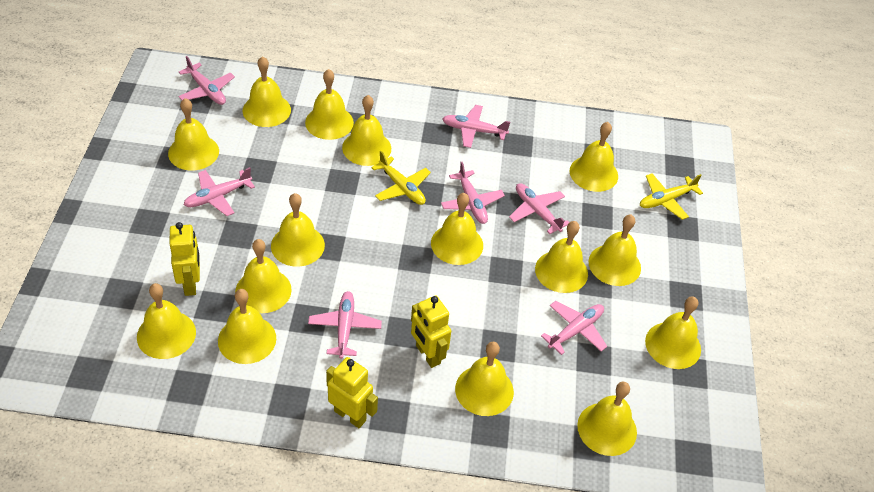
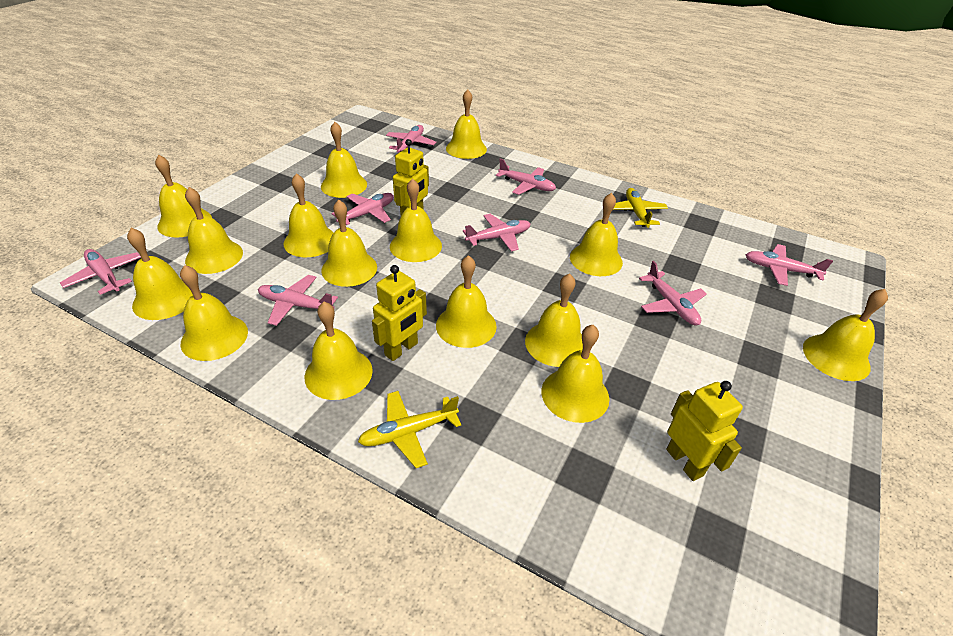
pink plane: [178,56,235,105] [184,167,255,216] [308,291,382,359] [441,162,505,224] [442,105,510,148] [509,183,570,234] [541,301,607,355] = 7 -> [60,249,141,295] [258,275,338,326] [332,193,394,225] [386,125,436,153] [463,214,531,252] [496,158,556,195] [639,261,707,326] [746,244,833,286] = 8

